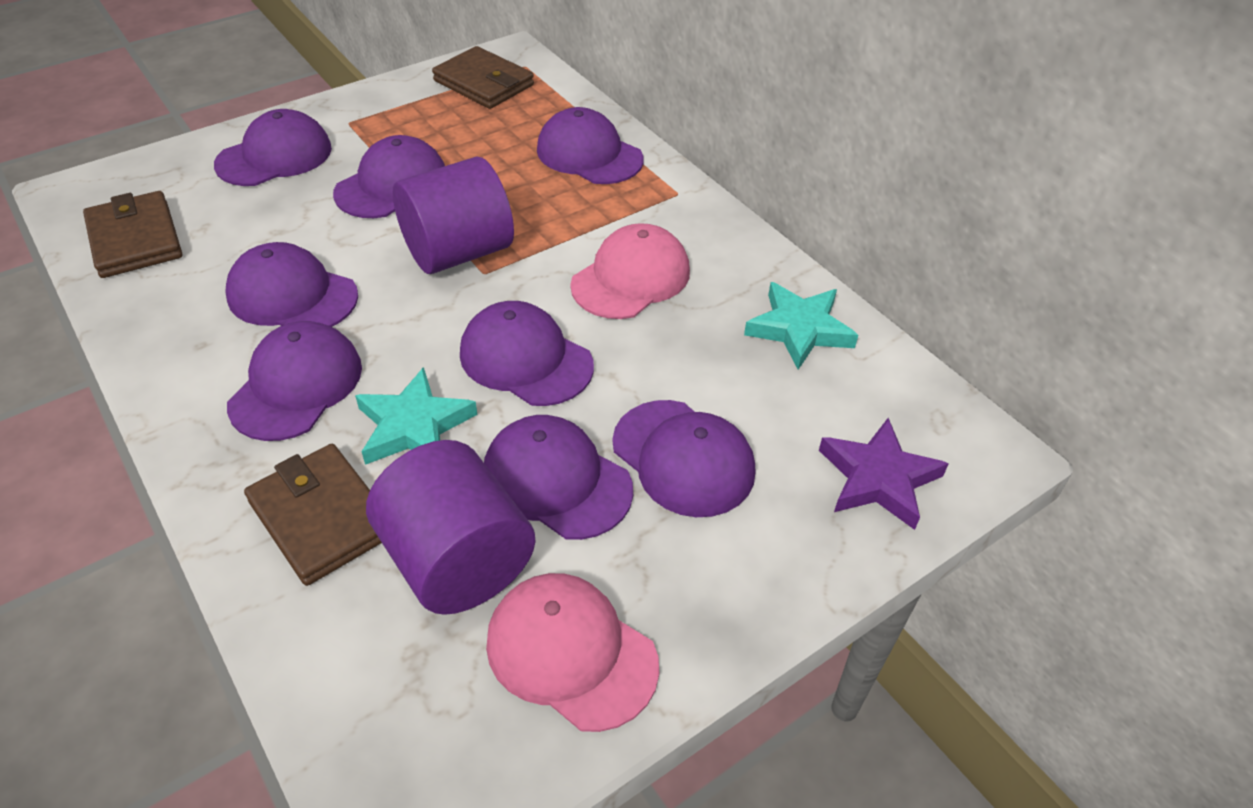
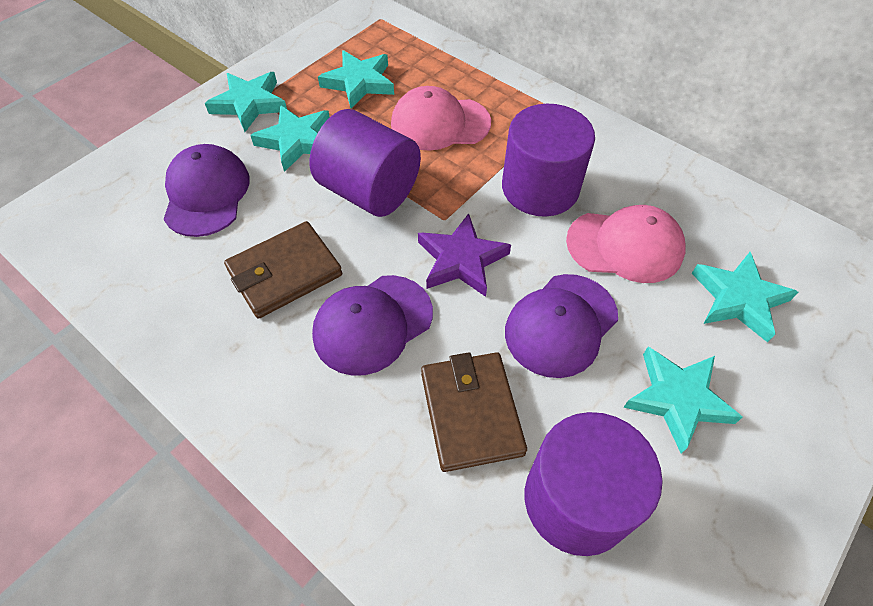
brown wallet: [83,191,182,278] [244,444,382,586] [432,46,534,109] = 3 -> [224,221,342,319] [421,352,527,472] = 2
purple cap: [214,109,332,186] [225,242,358,327] [227,321,362,441] [333,135,445,218] [460,301,594,406] [484,415,633,540] [537,107,643,184] [612,400,755,517] = 8 -> [163,144,250,237] [312,275,433,376] [505,274,618,378] = 3
purple cylinder: [366,440,536,615] [393,157,514,274] = 2 -> [309,109,421,217] [502,104,595,217] [525,412,663,556] = 3
turquoise star: [355,367,478,465] [744,282,858,369] = 2 -> [205,72,287,132] [250,105,330,172] [318,50,394,109] [623,347,742,454] [692,252,798,343] = 5

